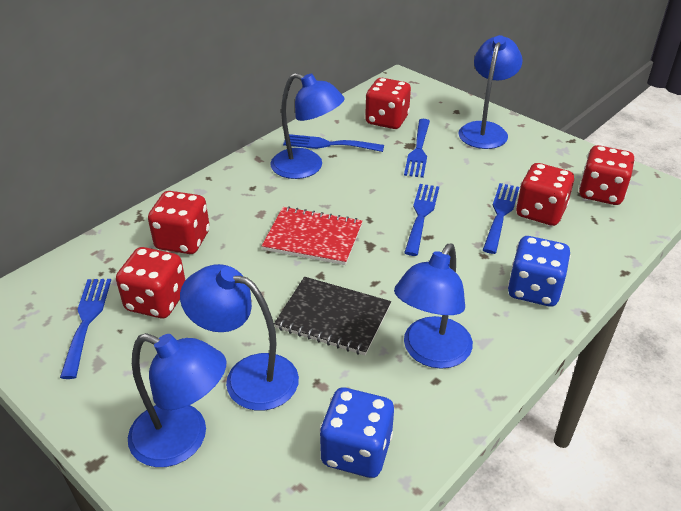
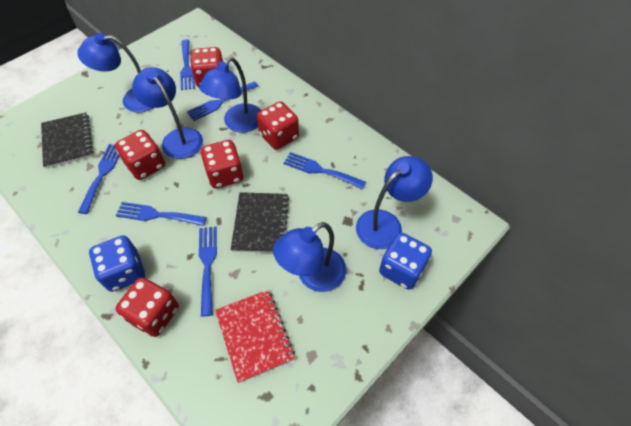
black notebook: [274,277,391,355] = 1 -> [41,112,93,168] [231,192,289,253] = 2
blue fork: [60,279,111,379] [283,134,384,152] [404,119,430,178] [404,184,439,256] [483,183,519,254] = 5 -> [78,144,120,214] [116,202,206,226] [180,40,195,90] [187,81,258,121] [199,226,217,317] [284,152,366,189] = 6

